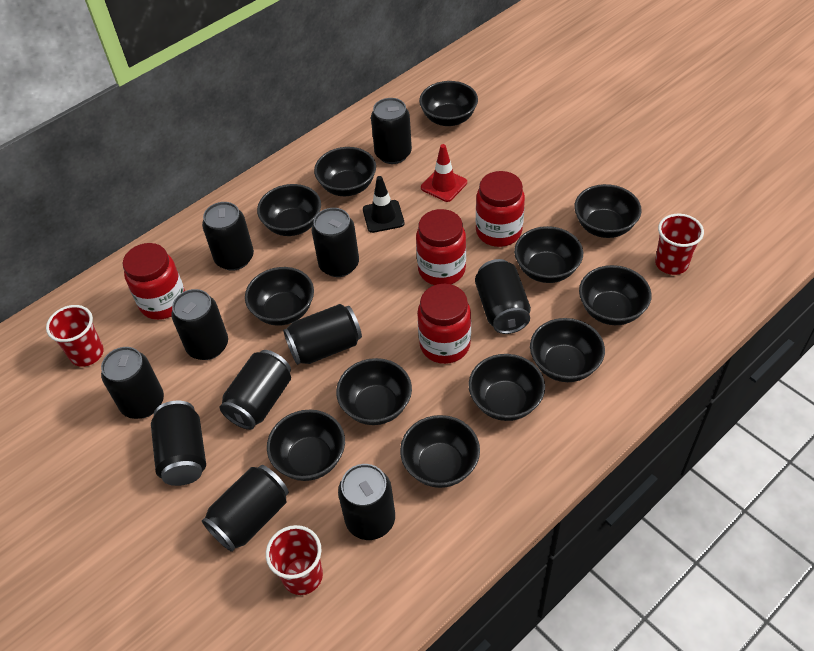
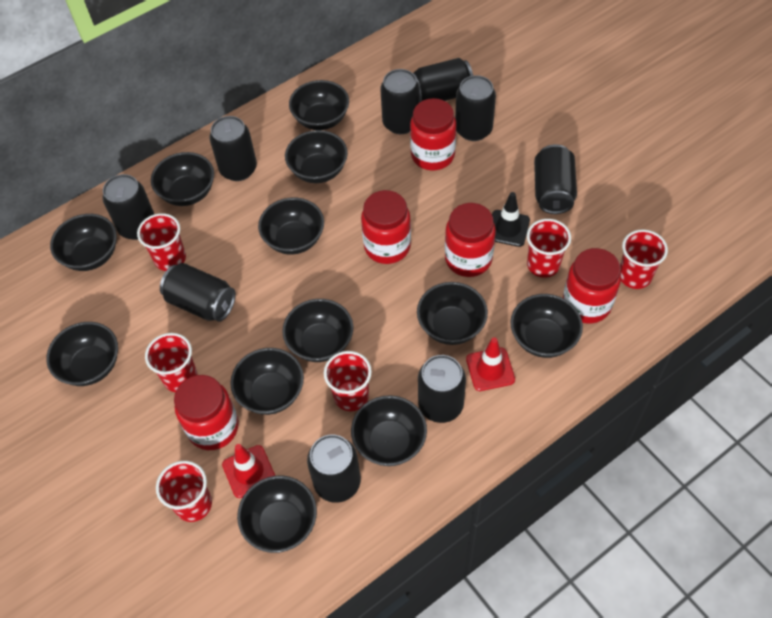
black can: [101,347,164,419] [151,401,206,486] [171,289,228,360] [202,202,254,271] [202,465,289,552] [220,350,291,430] [283,304,362,365] [312,208,359,277] [338,464,395,540] [371,98,412,164] [475,259,531,334] = 11 -> [102,174,154,240] [160,263,236,322] [209,116,257,181] [307,435,361,503] [381,69,420,134] [413,58,473,102] [418,355,466,423] [455,75,496,141] [534,144,577,214] = 9
red cup: [46,305,104,367] [266,525,323,595] [655,214,704,275] = 3 -> [137,213,186,271] [145,333,197,392] [156,461,212,522] [324,351,372,411] [527,219,571,278] [620,229,668,289] = 6
red jar: [123,243,185,320] [416,209,466,285] [417,284,471,364] [476,171,525,247] = 4 -> [174,375,239,450] [361,190,411,264] [410,98,456,170] [445,203,496,277] [563,248,621,323] = 5
red traffic cone: [421,144,467,202] = 1 -> [222,444,275,498] [466,337,515,391] = 2

